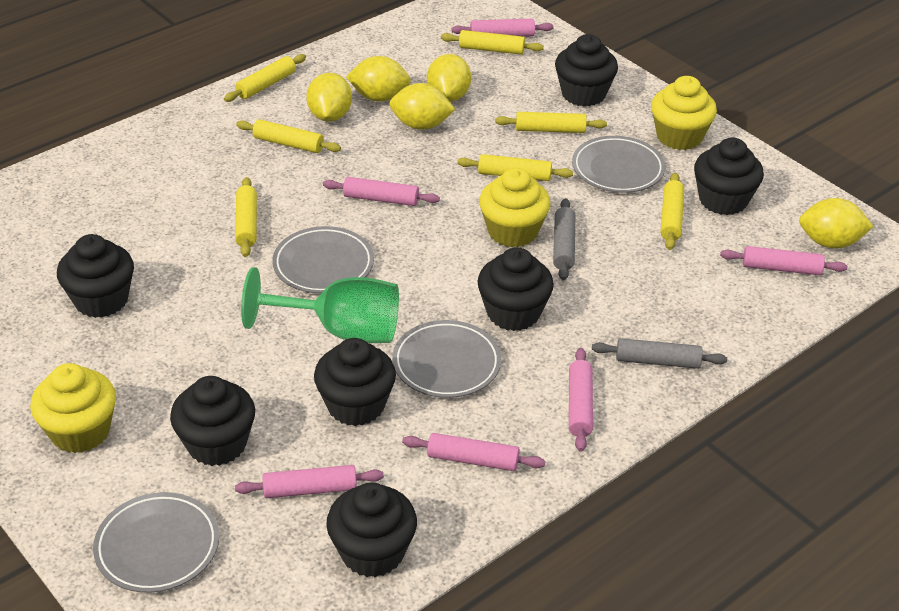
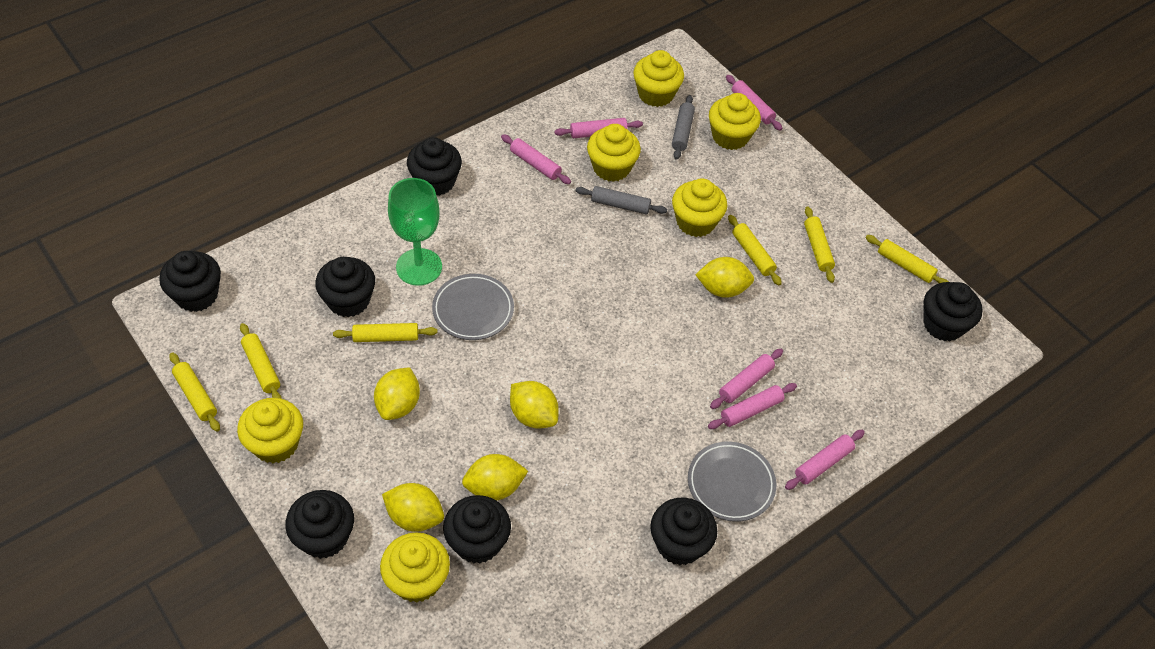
grey plate: [93,492,219,593] [272,226,374,293] [392,320,501,398] [572,136,665,193] = 4 -> [432,274,514,340] [688,442,776,522] = 2
yellow cupcake: [30,363,116,453] [479,168,551,247] [651,76,717,150] = 3 -> [237,398,303,463] [380,532,450,603] [587,124,641,182] [633,50,684,107] [672,178,727,237] [709,93,761,150] = 6
yellow rolling pin: [224,54,306,102] [235,177,257,257] [236,119,341,153] [441,30,544,55] [457,154,573,181] [495,112,607,133] [661,173,684,250] = 7 -> [169,352,220,432] [240,323,282,399] [333,323,437,342] [728,215,782,286] [804,207,835,283] [865,235,949,283] = 6

